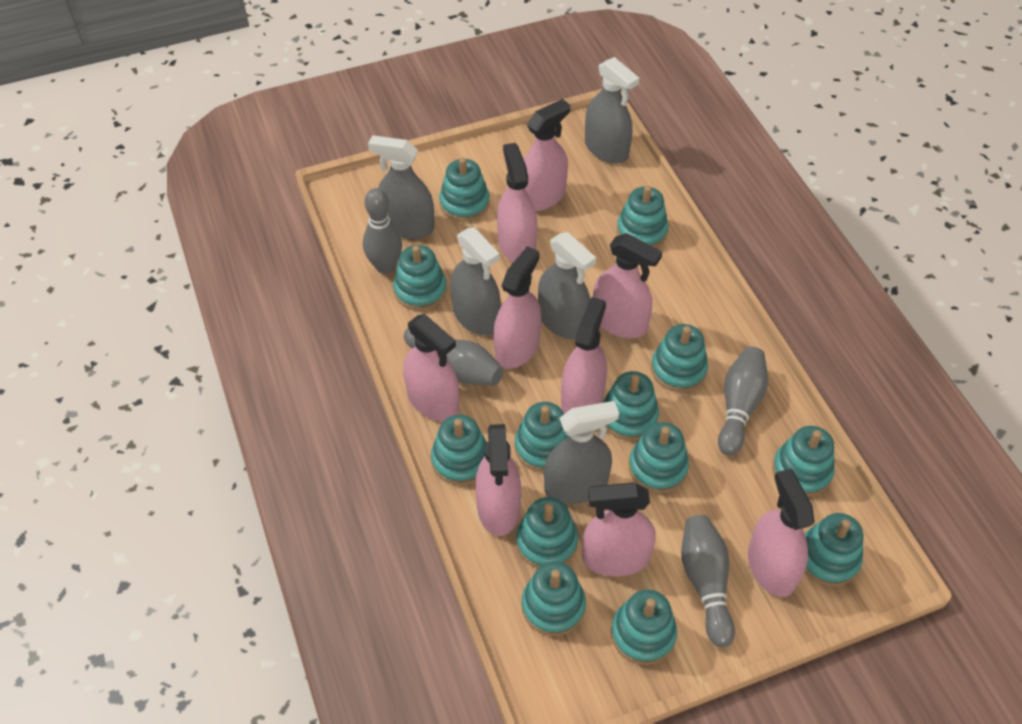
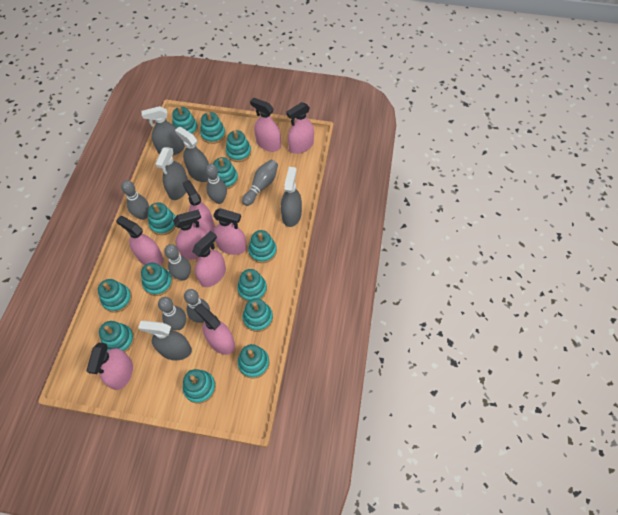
grey bowling pin: [363,188,402,274] [404,328,504,386] [681,515,735,647] [718,347,768,456] = 4 -> [121,180,149,220] [158,297,186,330] [164,244,191,281] [184,289,210,323] [205,164,227,204] [242,160,278,206] = 6

